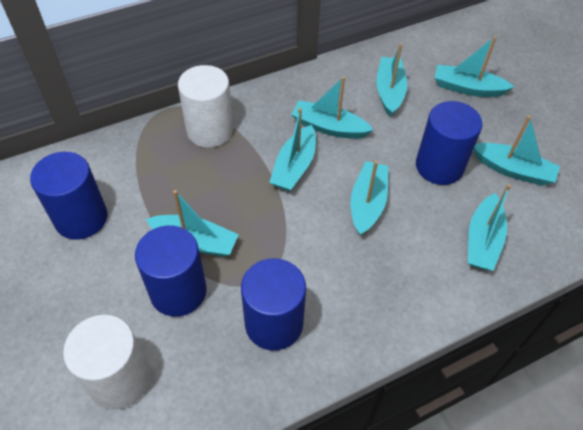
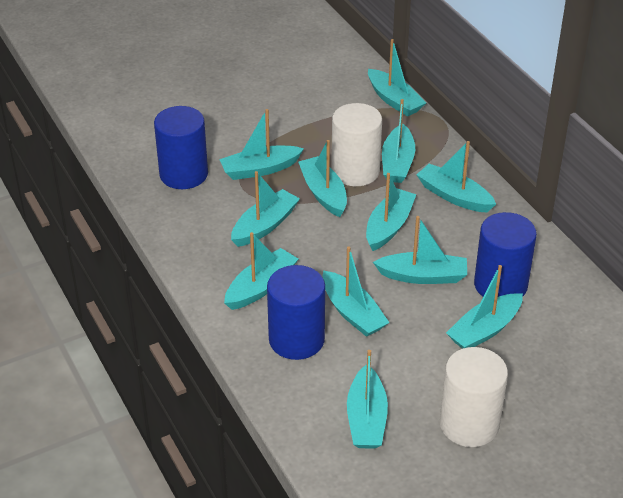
blue cylinder: [30,152,107,240] [135,225,207,317] [241,258,306,350] [416,101,482,185] = 4 -> [154,106,208,189] [267,265,325,360] [474,212,537,297] = 3
turquoise boat: [146,190,239,257] [269,108,316,191] [291,76,374,139] [351,161,388,236] [376,44,407,116] [435,36,514,97] [468,184,511,271] [474,115,560,186] = 8 -> [219,109,304,180] [224,232,298,310] [231,171,300,247] [298,140,347,217] [322,247,390,337] [347,350,388,449] [366,173,417,251] [368,39,426,117] [373,216,467,284] [382,99,415,183] [416,141,496,212] [446,265,523,349] = 12

